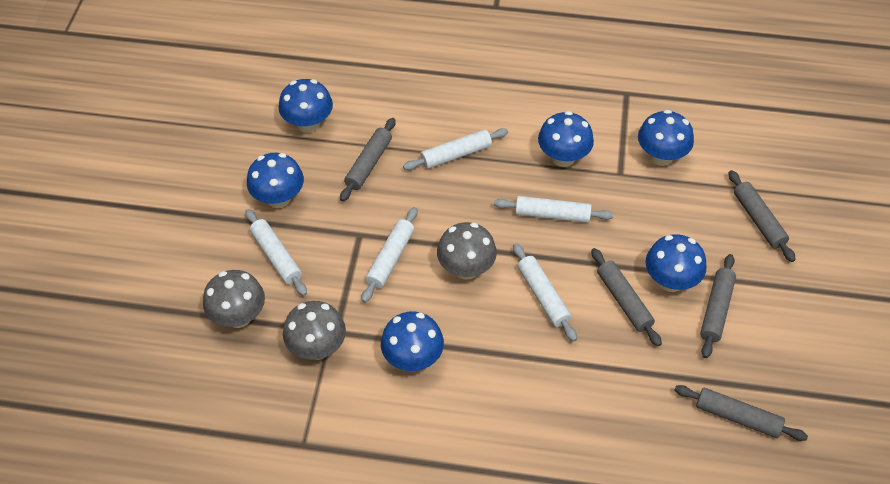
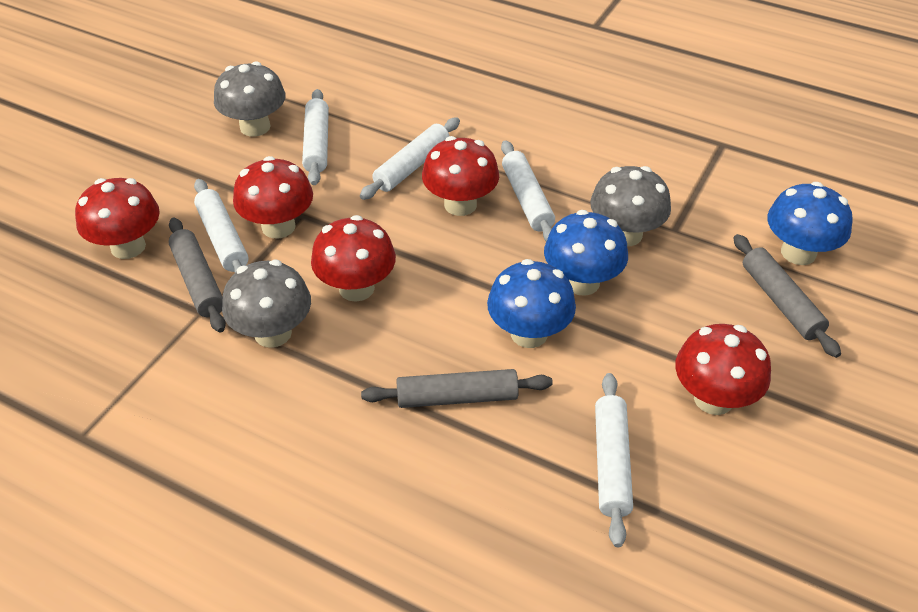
blue mushroom: [247,153,304,208] [278,79,333,133] [381,312,444,371] [538,111,594,167] [638,110,694,166] [646,234,707,292] = 6 -> [487,259,576,348] [544,210,628,296] [767,182,853,265] = 3
grey rolling pin: [340,118,396,201] [591,248,662,346] [675,385,808,441] [700,254,736,358] [728,170,796,262] = 5 -> [169,218,226,333] [361,369,553,408] [734,234,841,358] = 3
red mushroom: none = 0 -> [75,178,160,259] [233,156,313,239] [311,215,396,302] [422,136,499,216] [675,324,771,415] = 5

